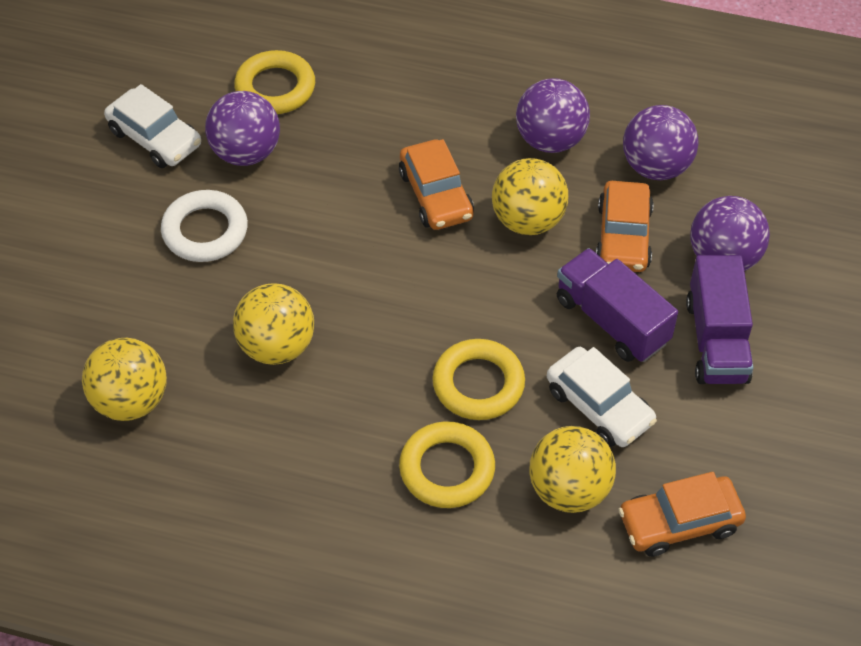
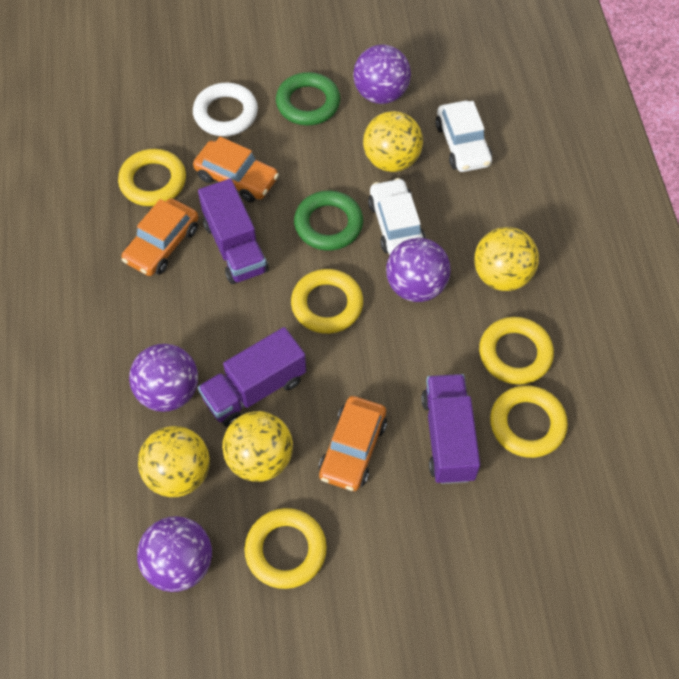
green ring: none = 0 -> [276,72,340,126] [294,191,363,251] = 2
purple truck: [557,248,678,362] [686,255,753,384] = 2 -> [198,179,269,284] [198,327,306,427] [421,374,480,484] = 3
yellow ring: [234,50,315,114] [399,421,495,508] [432,339,525,420] = 3 -> [118,149,186,206] [244,508,327,589] [291,269,363,334] [479,317,554,385] [490,386,568,458] = 5

